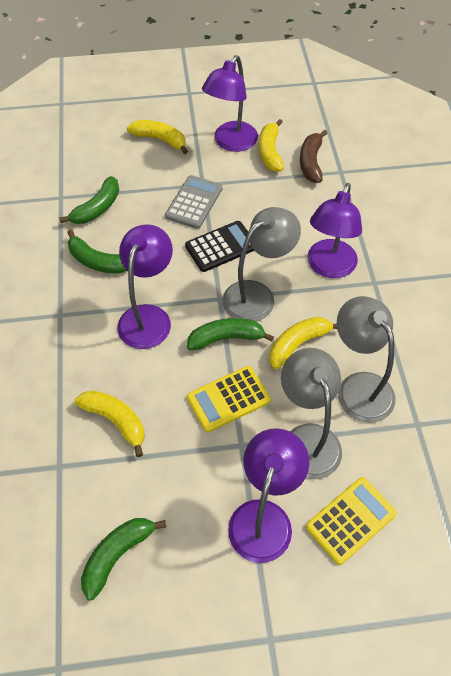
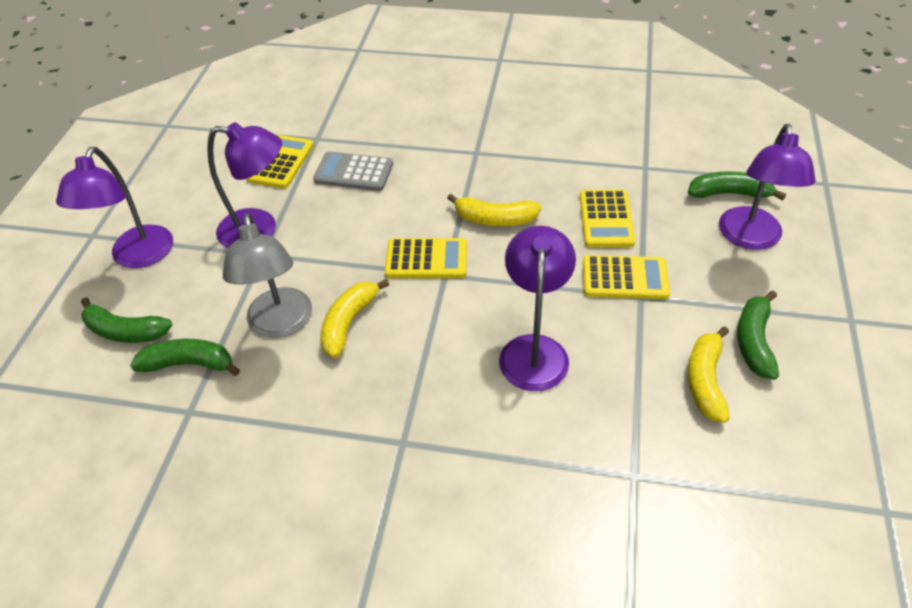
black calculator: [185,221,254,272] = 1 -> none = 0
brown banana: [300,130,328,183] = 1 -> none = 0
grey lamp: [222,207,301,322] [281,348,342,479] [337,296,395,423] = 3 -> [223,213,312,338] = 1
yellow banana: [75,390,145,457] [127,120,188,154] [259,119,284,172] [270,317,337,370] = 4 -> [320,279,389,358] [447,194,541,226] [688,326,730,423] = 3
yellow calculator: [187,366,271,432] [306,477,397,565] = 2 -> [247,135,314,188] [385,238,467,278] [580,190,635,247] [583,255,670,299] = 4

